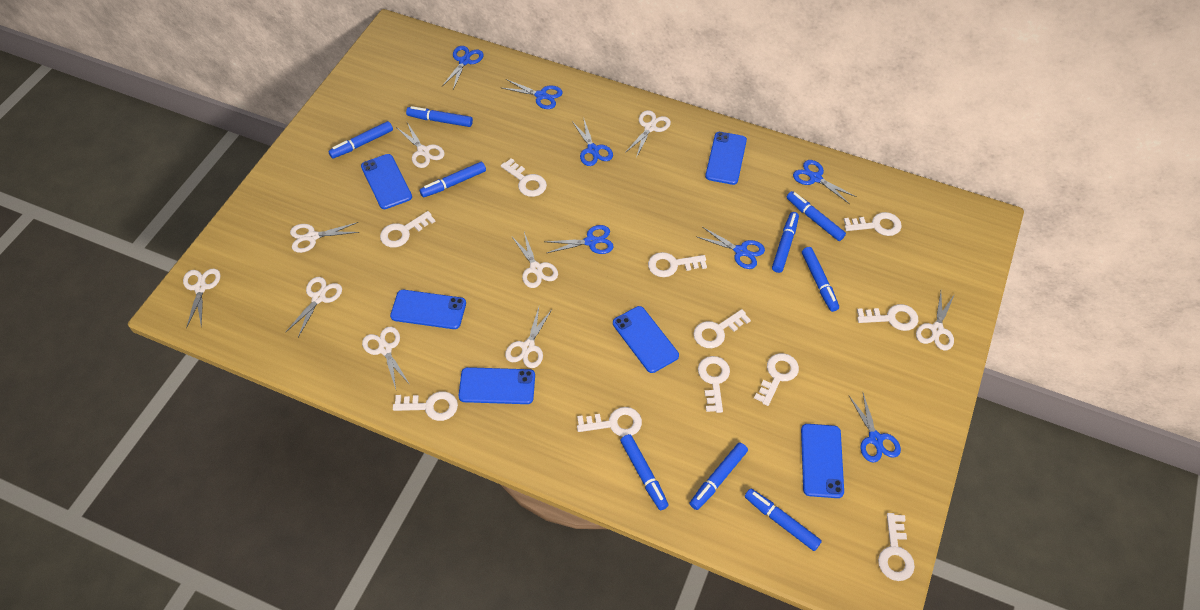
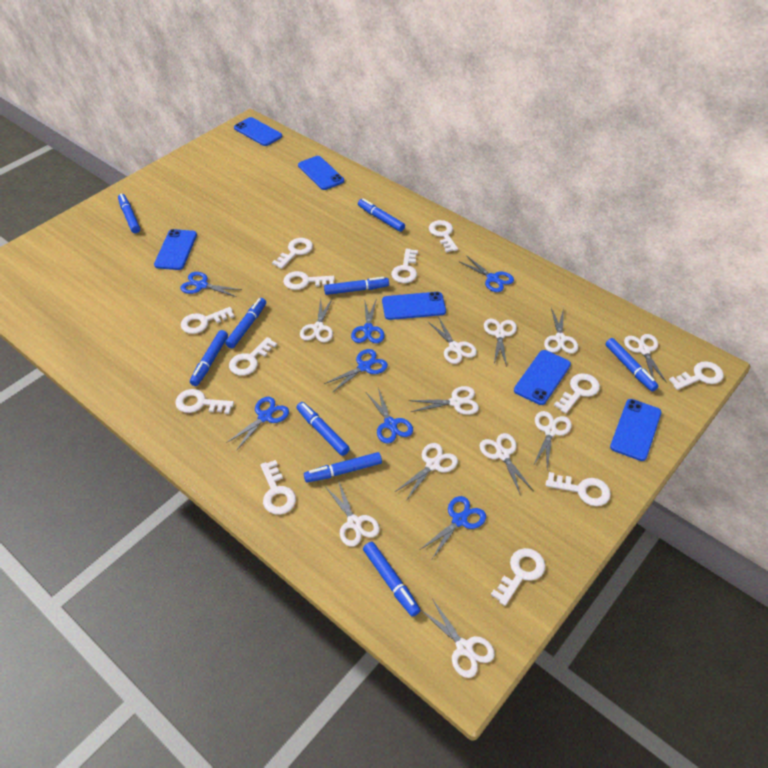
white key: [380,211,436,248] [393,391,458,421] [501,158,547,197] [577,407,642,437] [648,252,707,277] [693,309,751,348] [698,356,730,413] [754,353,799,406] [844,212,902,236] [857,304,918,331] [878,513,915,581] = 11 -> [175,389,234,414] [181,307,235,334] [229,337,277,376] [260,460,296,515] [272,238,313,269] [283,271,335,290] [391,249,418,283] [429,220,458,253] [491,548,545,606] [546,472,611,506] [554,373,600,413] [669,361,724,390] = 12
white scissors: [183,269,221,328] [285,277,342,337] [290,222,360,253] [362,327,410,389] [396,122,445,168] [505,307,553,368] [512,232,558,288] [625,110,671,158] [916,292,955,350] = 9 -> [300,298,333,343] [325,480,380,547] [395,443,458,501] [408,386,479,415] [420,599,495,678] [427,317,477,364] [479,433,533,496] [484,319,517,367] [533,411,572,469] [544,308,578,354] [624,334,667,383] = 11

